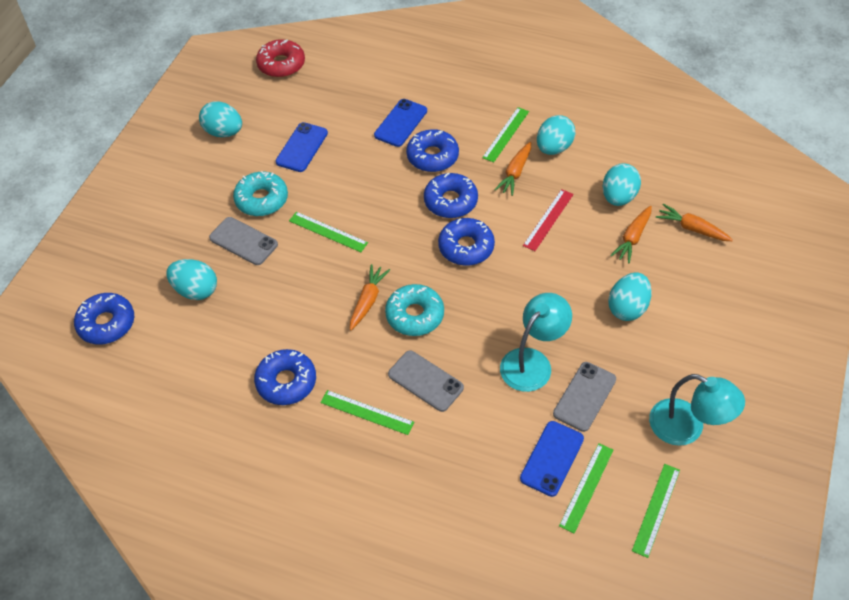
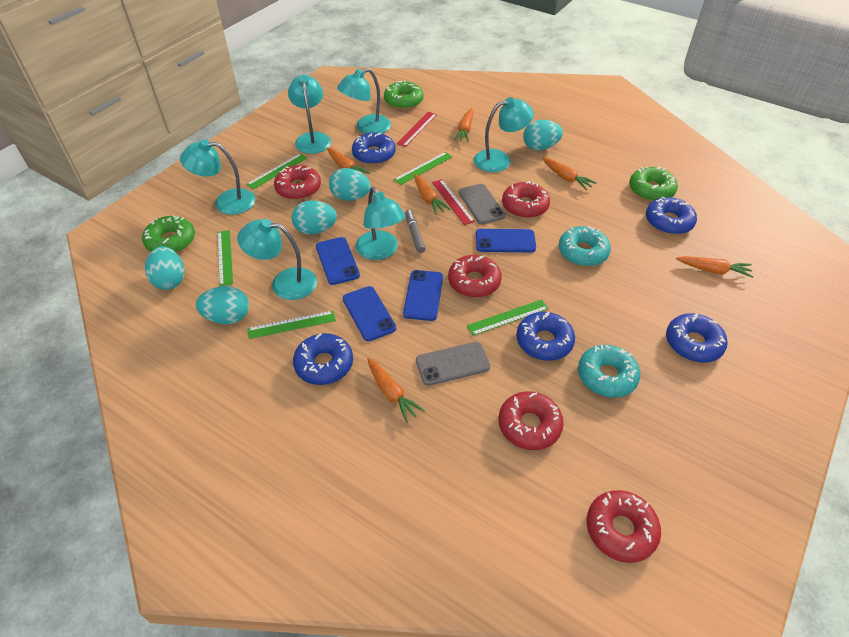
blue phone: [275,122,328,172] [374,99,427,147] [520,421,584,497] = 3 -> [316,237,360,285] [343,286,396,341] [403,270,443,321] [476,229,536,252] = 4
green donut: none = 0 -> [142,215,195,253] [384,80,423,110] [629,167,678,201] = 3
grey marker: none = 0 -> [405,210,425,253] = 1
grey phone: [209,217,278,265] [388,350,464,412] [553,362,616,432] = 3 -> [416,342,490,386] [459,184,505,224] = 2
orange carrot: [350,264,390,330] [495,142,531,196] [610,206,652,263] [656,204,733,241] = 4 -> [327,147,370,174] [367,358,425,423] [414,174,451,215] [453,108,474,142] [542,157,596,191] [676,256,753,278] = 6
red donut: [256,39,305,78] = 1 -> [274,165,321,200] [448,255,502,298] [498,391,564,450] [502,181,550,218] [587,490,661,563] = 5
red ruler: [523,189,574,251] = 1 -> [396,112,437,147] [432,179,475,225] = 2
turquoise lamp: [500,293,572,392] [649,374,745,446] = 2 -> [180,139,255,215] [237,219,317,300] [288,75,331,154] [337,68,391,134] [356,187,406,260] [474,97,534,172] = 6

